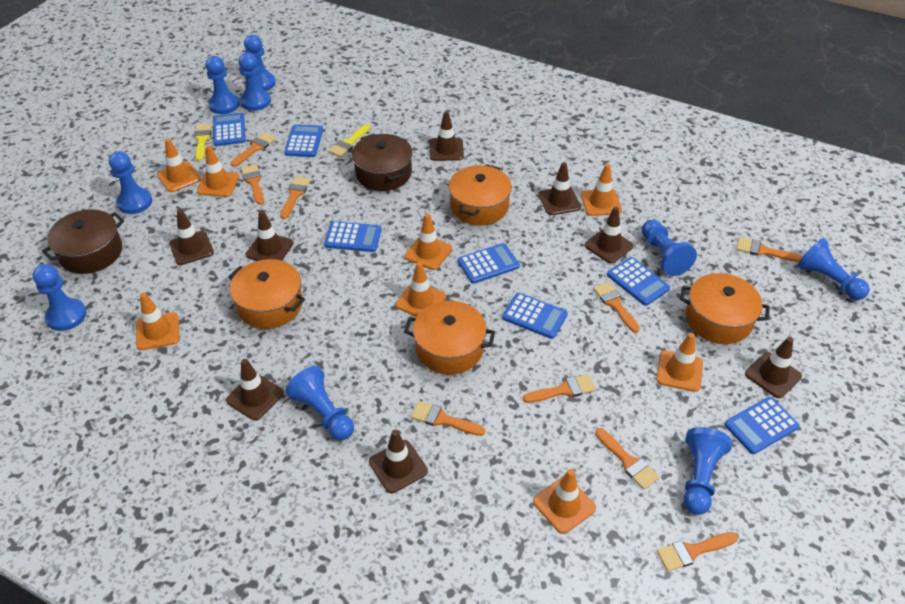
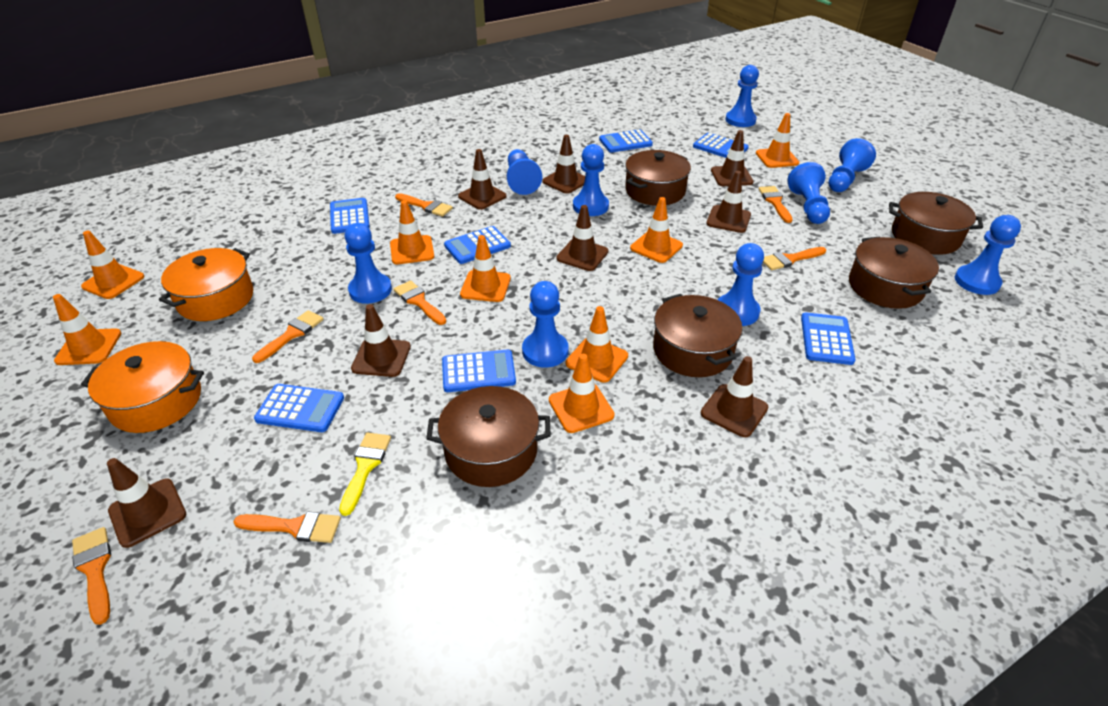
brown pot: [42,209,124,274] [352,134,413,191] = 2 -> [426,386,551,487] [625,150,691,206] [653,294,743,377] [849,236,939,309] [889,192,983,255] = 5
orange brush: [231,132,276,167] [241,164,264,205] [280,177,310,219] [411,401,485,436] [523,374,596,403] [593,282,640,333] [595,428,659,490] [657,532,738,572] [736,237,802,262] = 9 -> [72,527,111,625] [233,512,341,543] [252,310,324,363] [394,281,446,325] [395,193,453,217] [758,186,793,223] [763,247,826,270] = 7
orange pot: [228,259,305,329] [404,301,495,375] [449,164,512,225] [680,273,770,344] = 4 -> [81,341,204,433] [159,248,253,321] = 2
yellow brush: [194,124,212,161] [329,124,370,157] = 2 -> [339,433,391,516] = 1

